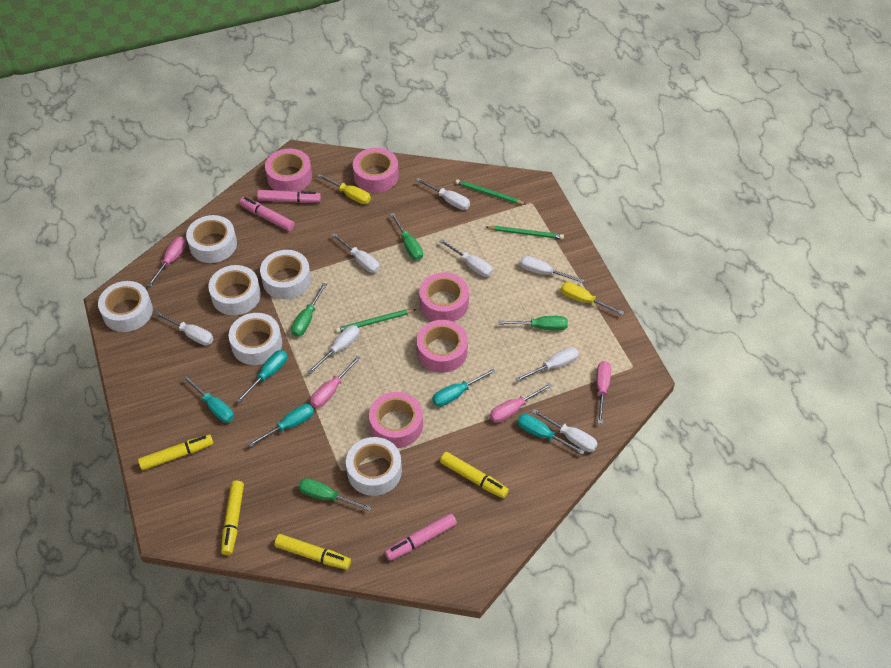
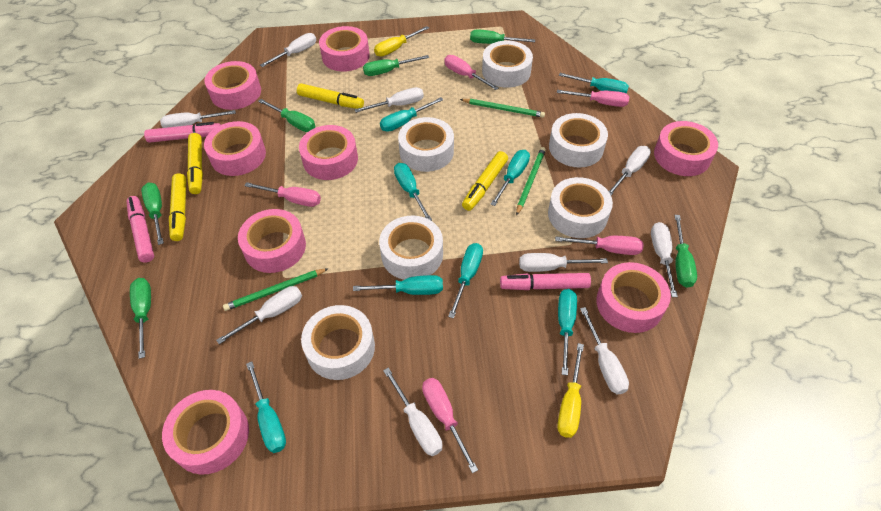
green screwdriver: [291,283,327,337] [298,478,371,511] [390,213,423,260] [498,316,568,331] = 4 -> [130,278,151,359] [141,183,164,245] [258,99,316,132] [363,55,429,76] [470,29,535,44] [675,215,697,288] = 6
pink screwdriver: [147,237,186,287] [310,356,361,408] [490,383,552,423] [596,361,611,424] = 4 -> [244,182,321,207] [422,378,478,473] [444,55,499,90] [555,236,644,255] [557,90,629,107] = 5
pink tape: [265,149,312,192] [353,148,399,193] [369,392,423,448] [417,320,468,373] [419,272,469,322] = 5 -> [162,390,249,474] [204,61,261,110] [204,121,266,176] [238,209,306,273] [299,125,358,180] [319,26,370,72] [596,262,671,333] [654,121,718,176] = 8
turquoise screwdriver: [183,376,234,423] [236,350,287,403] [248,404,314,447] [432,368,496,407] [517,414,585,455] = 5 -> [246,361,286,453] [353,275,443,295] [380,97,444,132] [394,163,432,221] [448,243,483,318] [491,150,530,206] [558,289,577,375] [559,73,629,94] = 8
white screwdriver: [154,312,213,345] [307,325,360,374] [331,233,380,273] [416,178,470,210] [439,239,493,277] [515,347,579,382] [520,256,584,283] [532,409,598,452] = 8 -> [160,110,236,128] [216,286,302,344] [260,33,316,67] [354,87,424,113] [383,367,442,456] [519,253,608,272] [580,307,629,394] [609,146,651,195] [651,222,678,297] = 9

